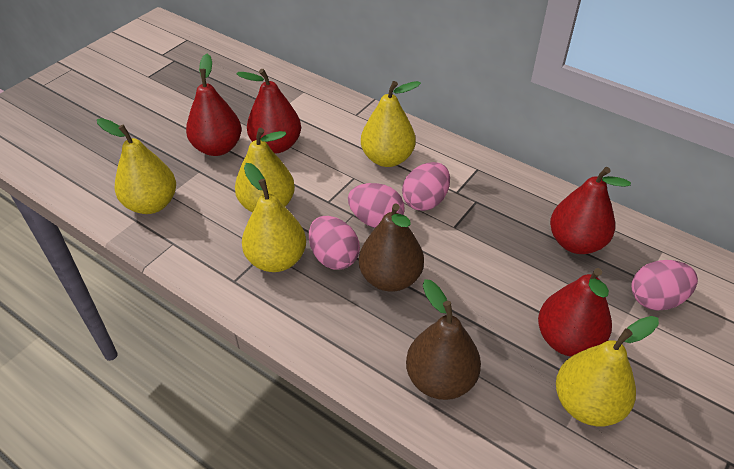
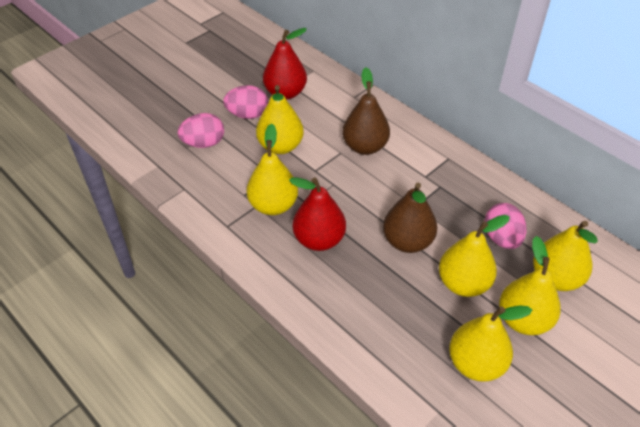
pink egg: [309,216,360,270] [348,183,405,228] [402,162,450,211] [631,260,698,311] = 4 -> [178,113,224,148] [223,85,268,119] [485,203,527,249] = 3
red pear: [186,54,242,156] [237,69,301,154] [538,268,612,357] [550,167,631,254] = 4 -> [263,28,307,100] [289,177,346,251] = 2
yellow pear: [97,118,176,214] [235,128,295,212] [242,163,306,272] [361,81,421,167] [556,316,659,426] = 5 -> [246,124,298,215] [256,85,304,154] [439,215,510,297] [449,305,532,382] [499,236,561,335] [533,221,598,291] = 6

